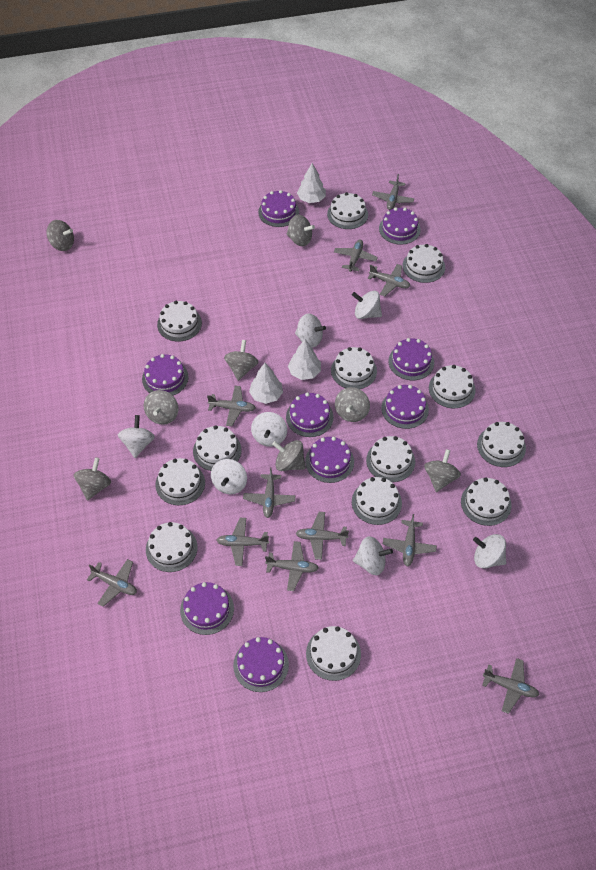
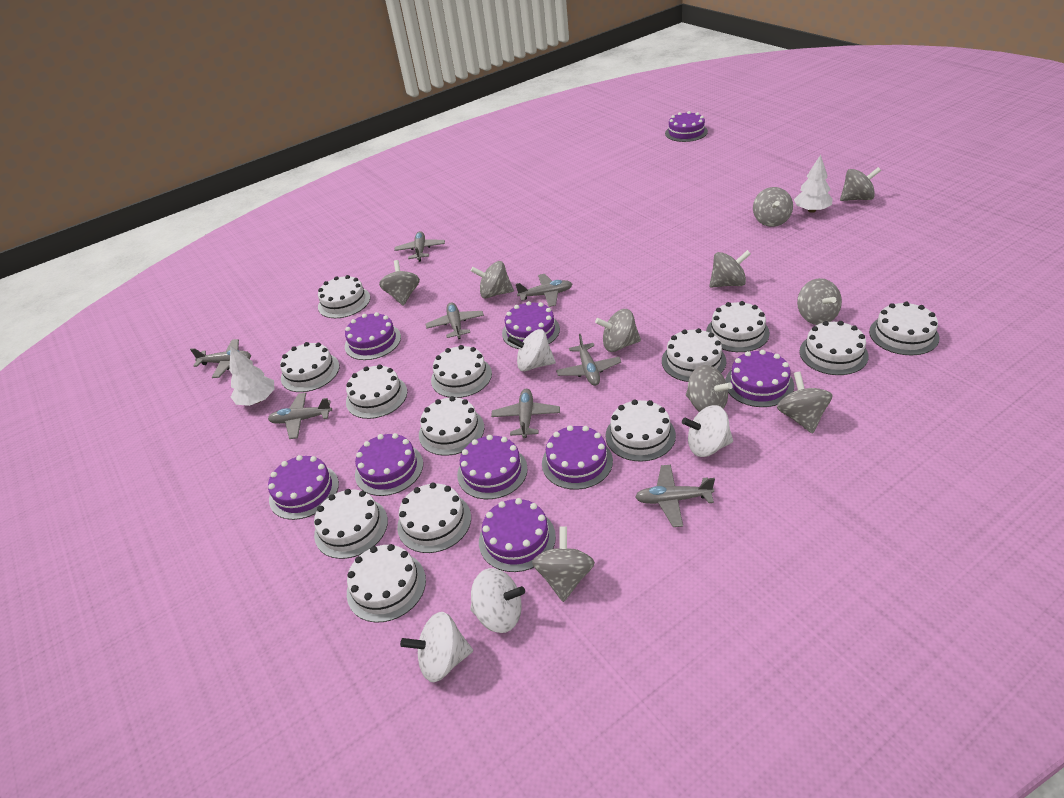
grey plane: [87,559,137,607] [207,386,256,426] [217,518,269,566] [243,467,295,518] [265,541,319,591] [296,512,349,560] [334,239,378,272] [368,264,410,296] [372,174,414,210] [383,514,437,567] [482,658,539,714] = 11 -> [190,339,251,378] [268,393,332,439] [394,231,445,262] [426,302,484,339] [491,389,560,438] [516,274,572,307] [556,334,621,386] [635,465,715,527] = 8
grey spinning top: [47,220,74,251] [74,457,111,501] [144,390,178,425] [224,340,258,381] [272,440,306,471] [287,215,315,246] [335,387,370,422] [424,449,461,492] = 8 -> [379,260,420,306] [471,261,514,299] [532,527,595,602] [595,309,641,352] [686,365,733,412] [709,250,751,288] [753,187,793,227] [777,372,832,434] [797,278,842,325] [840,167,881,201] = 10
white spinning top: [118,415,155,458] [211,459,247,494] [251,412,287,447] [295,314,326,347] [352,291,382,319] [353,536,393,575] [473,534,506,569] = 7 -> [400,612,473,682] [470,568,525,633] [507,329,556,371] [682,405,733,457] = 4
white tree: [249,363,283,404] [288,339,321,380] [297,163,326,203] = 3 -> [229,346,275,406] [794,155,833,213] = 2

